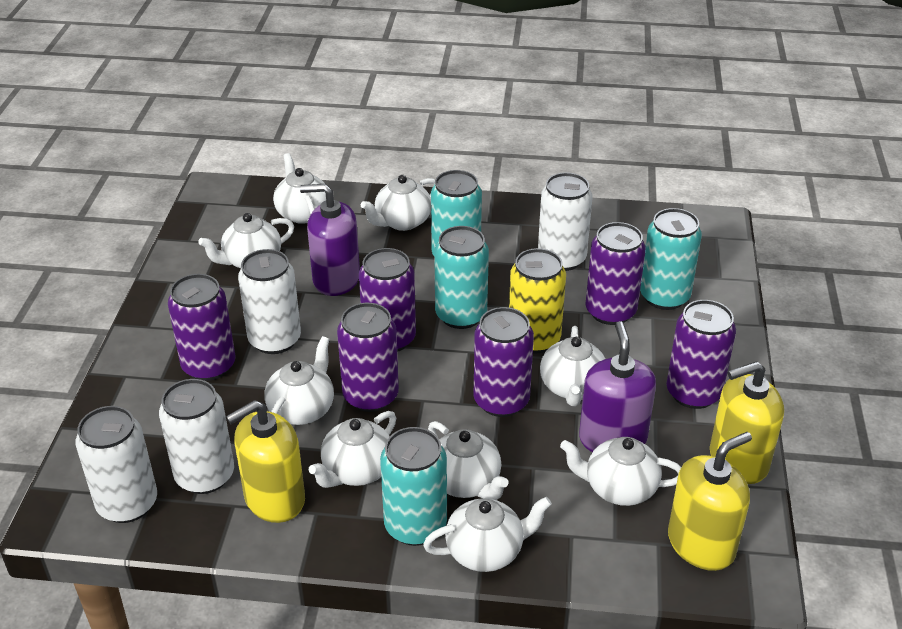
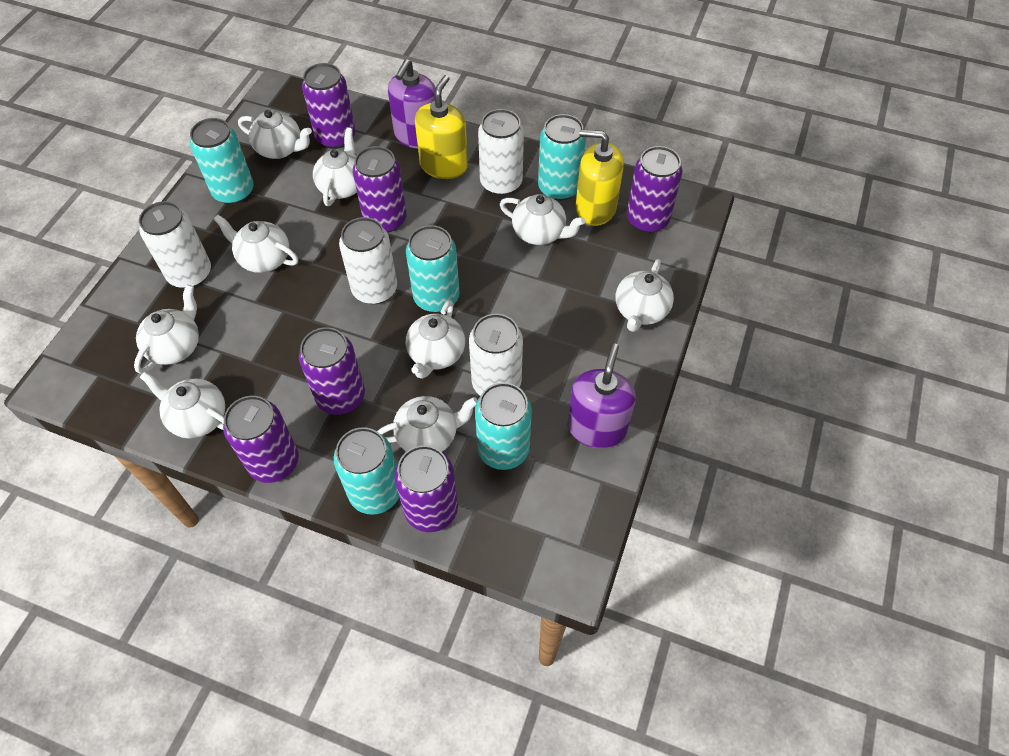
turquoise can: [380,427,447,546] [431,170,482,255] [434,226,489,329] [640,208,702,310] = 4 -> [190,118,254,204] [334,427,399,515] [406,225,460,313] [475,383,532,470] [538,114,586,201] = 5
yellow can: [509,248,566,353] = 1 -> none = 0
yellow soap dispenser: [226,400,305,523] [668,432,752,571] [710,361,784,484] = 3 -> [415,75,468,179] [576,129,624,226] = 2

